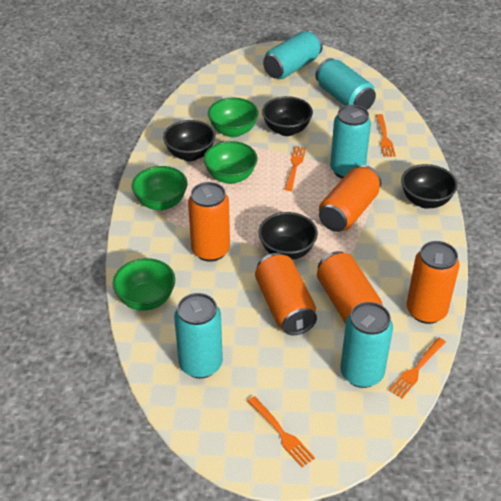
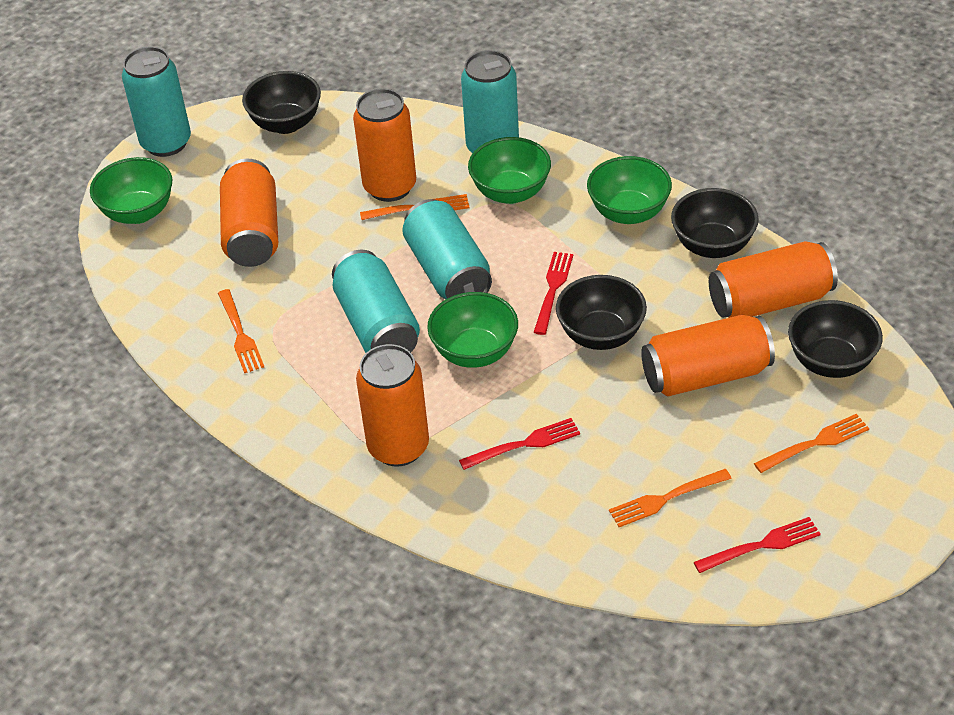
red fork: none = 0 -> [459,418,580,470] [534,252,573,335] [694,517,821,573] = 3
turquoise can: [174,293,223,378] [263,31,323,79] [315,58,376,110] [330,105,371,179] [340,302,393,388] = 5 -> [122,47,191,157] [332,250,420,353] [402,199,492,299] [461,50,519,153] = 4

